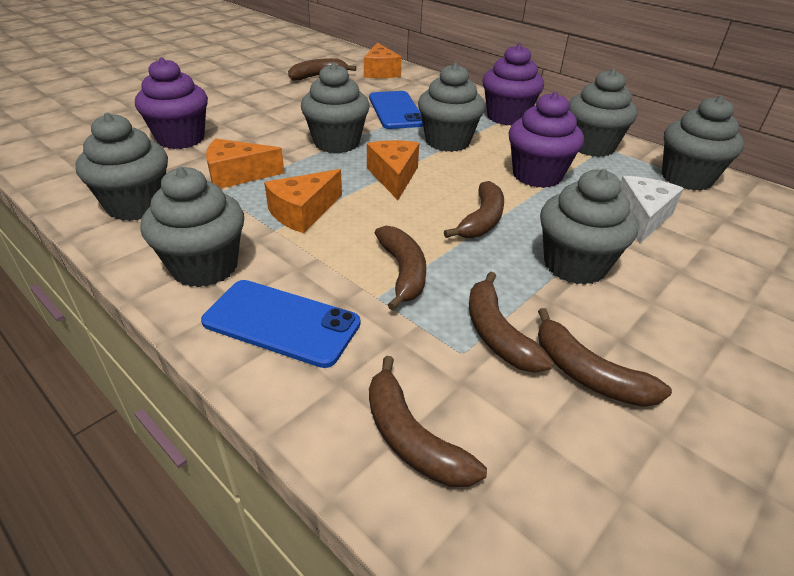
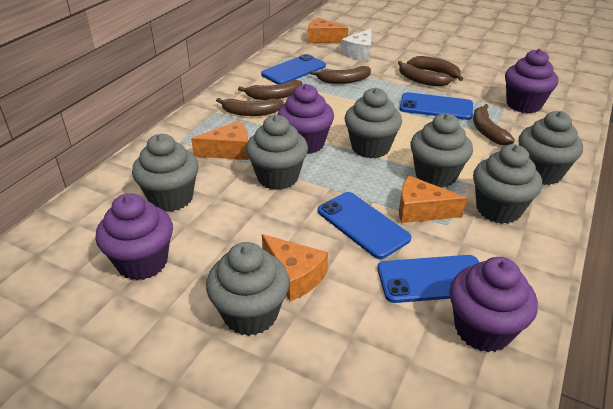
blue phone: [201,280,360,368] [369,91,423,129] = 2 -> [261,54,326,84] [318,192,412,259] [377,255,479,303] [399,92,473,120] = 4
purple cupcake: [135,57,208,149] [483,44,544,125] [508,92,584,188] = 3 -> [95,193,173,280] [277,84,334,154] [450,257,538,352] [505,49,558,113] = 4

